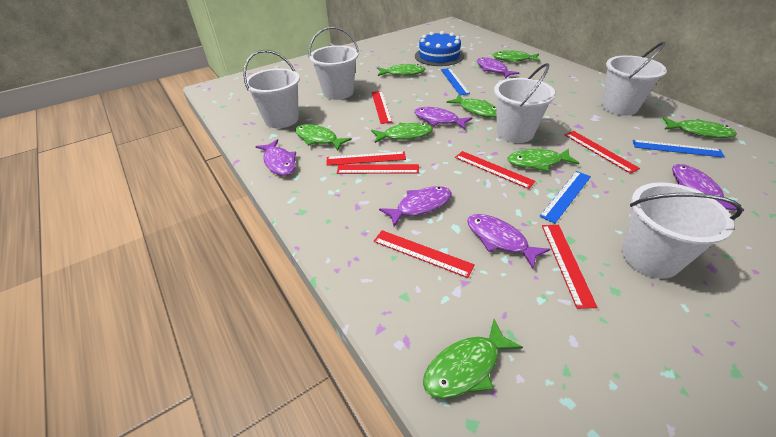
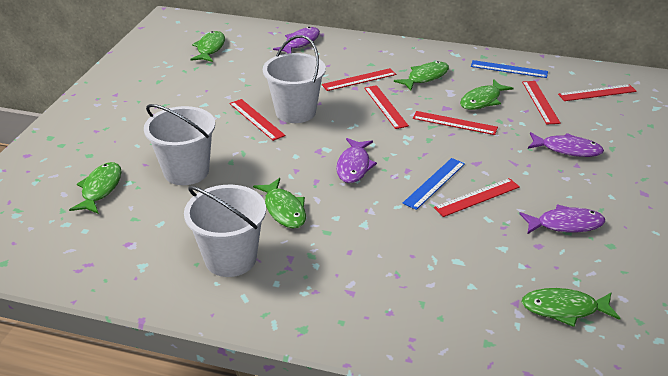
blue cake: [415,31,464,66] = 1 -> none = 0
blue ruler: [441,68,470,95] [539,171,591,223] [633,140,725,158] = 3 -> [402,158,465,210] [471,60,548,78] = 2
green fish: [295,124,352,151] [371,123,433,143] [377,64,425,76] [423,319,523,399] [446,95,497,117] [493,50,540,63] [507,148,579,171] [662,117,737,138] = 8 -> [69,162,122,214] [190,31,225,62] [253,178,306,228] [394,61,449,91] [460,79,513,110] [522,288,621,327] = 6
purple fish: [255,139,296,176] [379,186,452,227] [414,107,473,129] [467,214,550,268] [477,57,519,79] [672,164,744,211] = 6 -> [273,27,320,53] [336,138,377,183] [519,205,605,234] [528,132,604,157] = 4
white bucket: [243,50,300,128] [309,27,359,100] [494,63,556,143] [601,42,667,116] [621,182,742,279] = 5 -> [144,104,215,185] [184,185,266,277] [263,35,326,123] = 3

